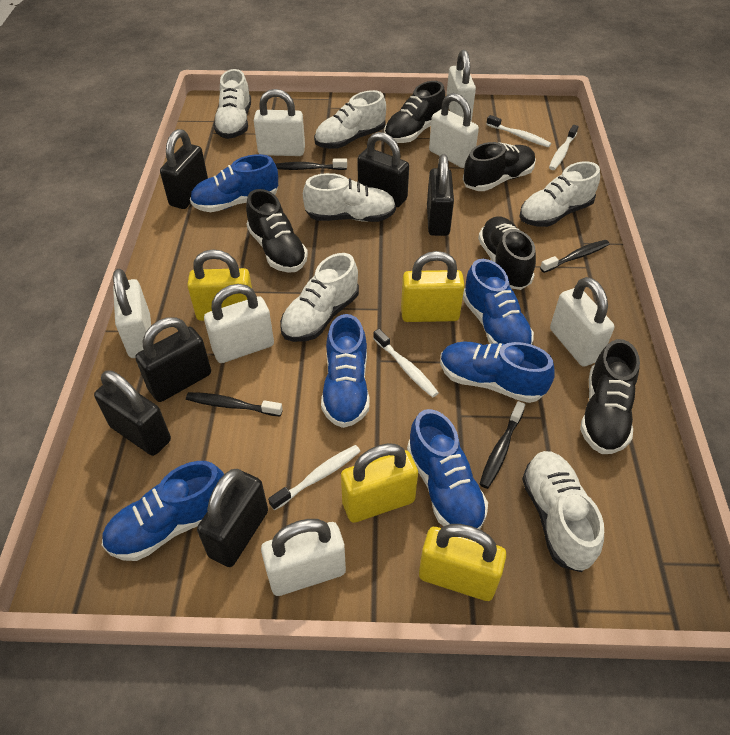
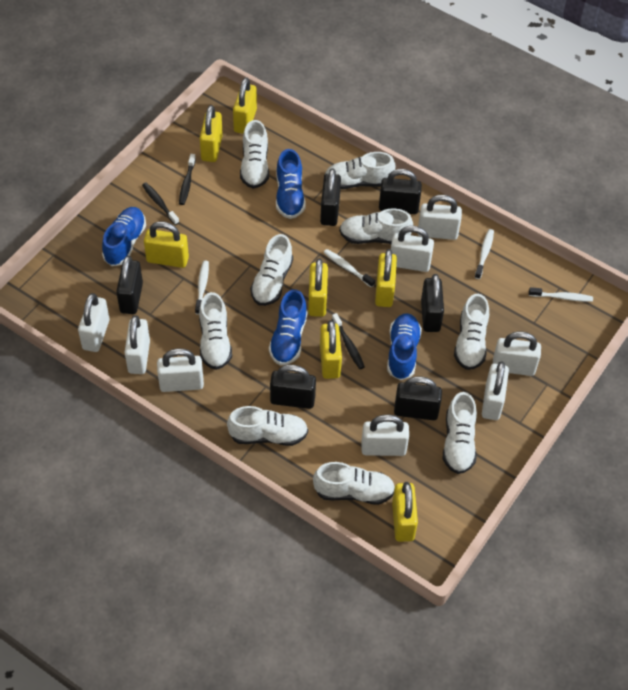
black shoe: [246,189,308,273] [384,81,445,143] [463,142,536,191] [478,216,536,290] [580,339,640,454] = 5 -> none = 0
black toothbrush: [186,392,283,417] [276,159,347,170] [479,401,525,489] [540,240,610,273] = 4 -> [142,182,179,225] [179,154,196,205] [332,313,365,369] = 3
blue shoe: [102,461,224,561] [190,154,278,212] [321,314,370,428] [407,409,488,529] [440,341,555,403] [463,259,534,345] = 6 -> [102,207,146,266] [269,289,307,365] [276,149,305,219] [387,313,422,380] = 4
white padlock: [113,269,151,358] [204,284,274,363] [254,89,305,156] [261,519,346,596] [429,93,479,168] [446,50,476,120] [550,277,614,367] = 7 -> [78,293,110,352] [125,315,150,374] [157,348,204,392] [361,415,409,456] [391,226,434,272] [418,195,462,240] [482,361,509,420] [493,332,541,376] = 8
white shoe: [213,69,251,139] [280,253,359,342] [303,173,396,222] [314,90,386,149] [519,162,600,227] [522,451,604,572] = 6 -> [199,292,232,370] [227,406,308,446] [240,120,269,189] [250,234,293,306] [313,462,395,505] [324,152,396,189] [339,209,413,244] [443,392,477,474] [454,294,489,370] = 9
yellow padlock: [187,249,252,321] [341,443,418,523] [401,251,465,322] [419,524,506,601] = 4 -> [144,221,189,268] [200,105,223,162] [233,77,257,134] [308,258,328,317] [320,320,342,379] [375,249,397,307] [392,482,418,542] = 7

